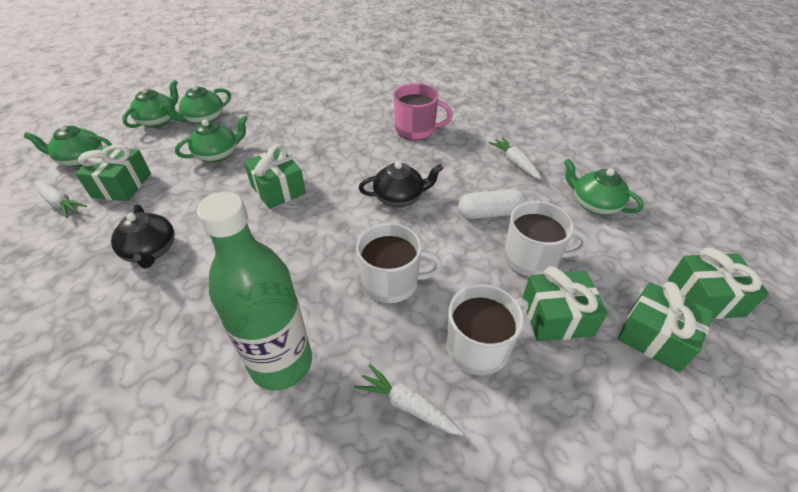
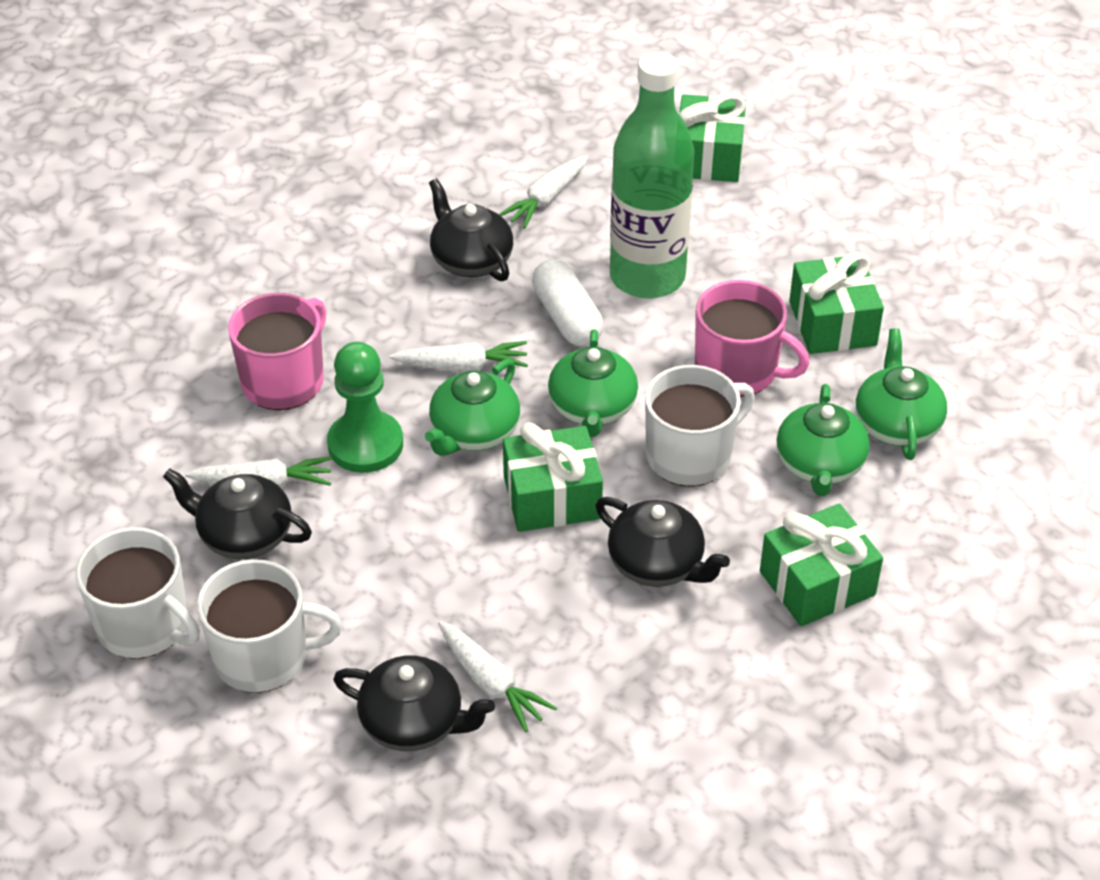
black teapot: [111,204,174,269] [359,161,443,207] = 2 -> [163,468,312,559] [333,656,495,751] [429,179,513,281] [596,497,730,587] = 4
green gift: [75,144,151,201] [244,144,306,209] [522,266,608,342] [618,282,714,372] [668,247,769,319] = 5 -> [503,422,603,532] [679,92,746,182] [760,504,883,626] [789,252,884,354] = 4
green pawn: none = 0 -> [327,342,403,473] = 1
green teapot: [24,124,112,167] [122,79,178,128] [160,85,231,124] [175,115,248,162] [564,158,644,215] = 5 -> [425,359,520,456] [548,329,638,437] [776,384,870,496] [856,328,947,460] = 4
pink mug: [394,83,453,140] = 1 -> [228,293,326,410] [695,280,810,397] = 2
white carrot: [35,181,87,218] [354,364,464,436] [489,137,542,179] = 3 -> [185,456,332,488] [389,341,528,372] [438,621,557,732] [499,155,588,228] = 4

